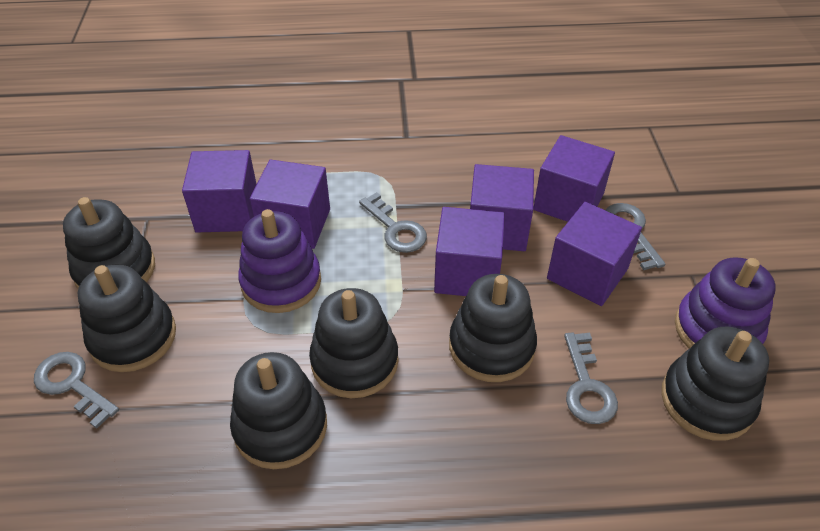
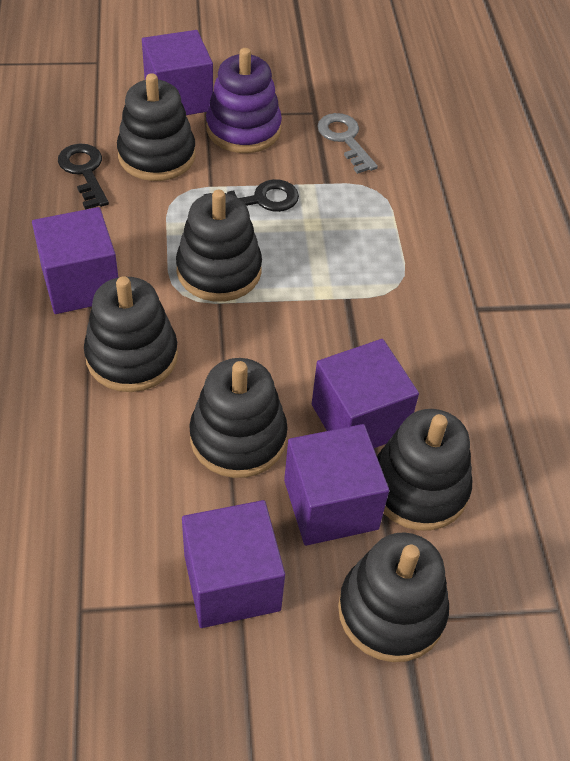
black key: none = 0 -> [58,144,109,210] [204,179,299,212] = 2
grey key: [34,352,119,429] [359,192,427,253] [564,332,618,424] [606,203,665,270] = 4 -> [317,113,378,174] = 1
purple cube: [182,150,257,233] [250,159,330,249] [434,207,505,296] [470,164,534,251] [533,135,615,222] [547,202,642,306] = 6 -> [32,207,118,314] [142,30,213,115] [182,500,285,628] [284,424,389,546] [312,339,419,448] = 5
purple stacking toy: [238,209,321,313] [675,257,776,349] = 2 -> [206,48,282,153] = 1

